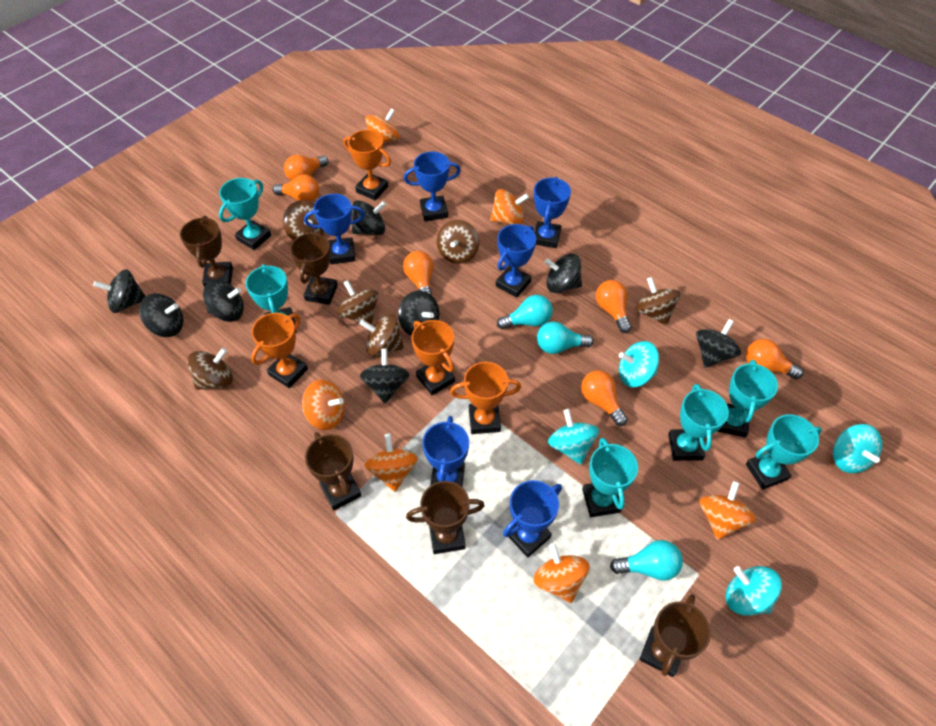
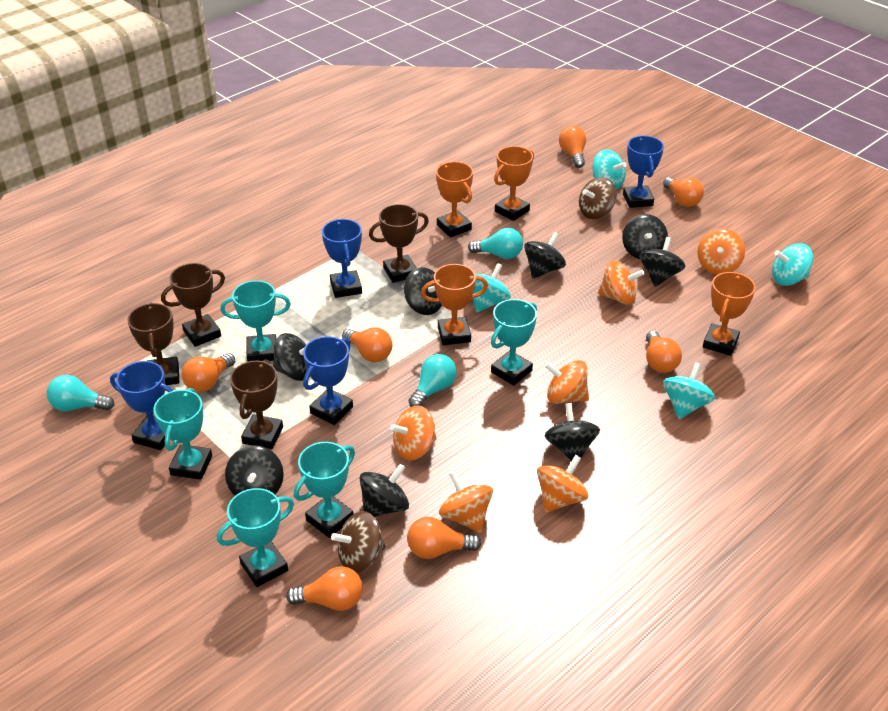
blue trophy: [304,194,365,264] [404,151,461,221] [422,416,469,487] [496,224,536,298] [503,480,562,557] [534,177,571,248] = 6 -> [110,361,173,450] [303,336,353,425] [322,219,362,298] [623,136,664,208] = 4
brown spinning top: [187,348,233,390] [283,200,324,240] [337,280,379,325] [359,314,404,356] [437,220,479,264] [635,277,680,326] = 6 -> [331,511,386,573] [579,177,617,219] = 2
brown trophy: [180,216,233,287] [290,231,338,305] [305,432,362,511] [406,481,485,554] [640,594,711,677] = 5 -> [127,302,179,385] [161,263,225,347] [230,359,283,449] [369,204,429,283] = 4
orange light bulb: [273,174,319,202] [284,155,328,181] [403,251,433,295] [581,370,628,426] [596,280,631,333] [746,339,803,379] = 6 -> [182,353,235,392] [286,566,363,611] [342,328,393,362] [407,517,481,559] [559,126,586,168] [646,331,682,373] [663,177,704,207] = 7
turquoise trophy: [219,178,271,250] [246,264,297,333] [582,438,638,517] [668,384,729,461] [717,360,778,437] [746,414,822,490] = 6 -> [153,388,212,480] [217,488,294,587] [220,280,291,362] [294,442,355,538] [491,299,537,386] = 5

